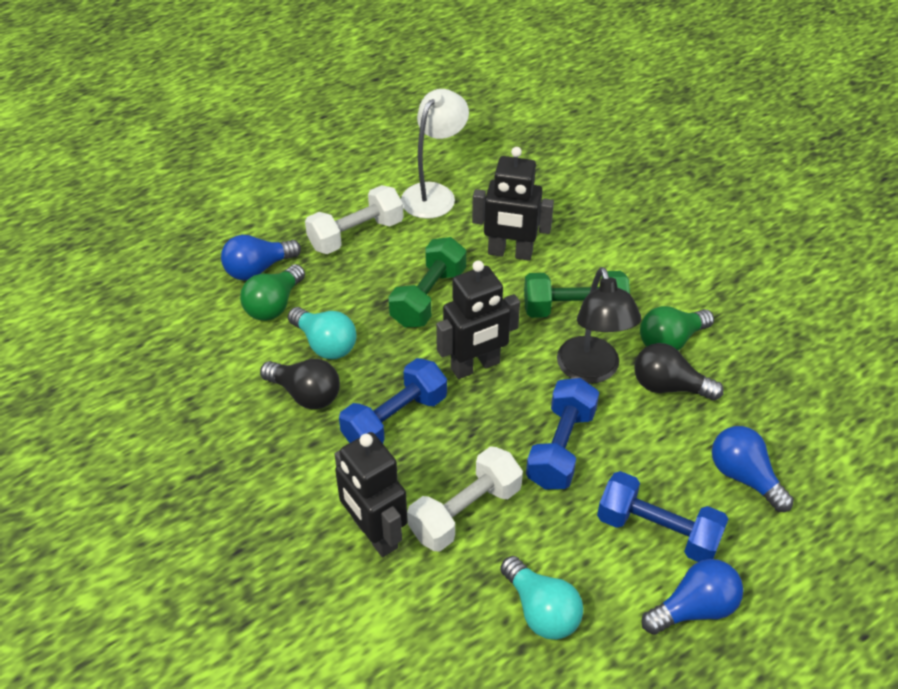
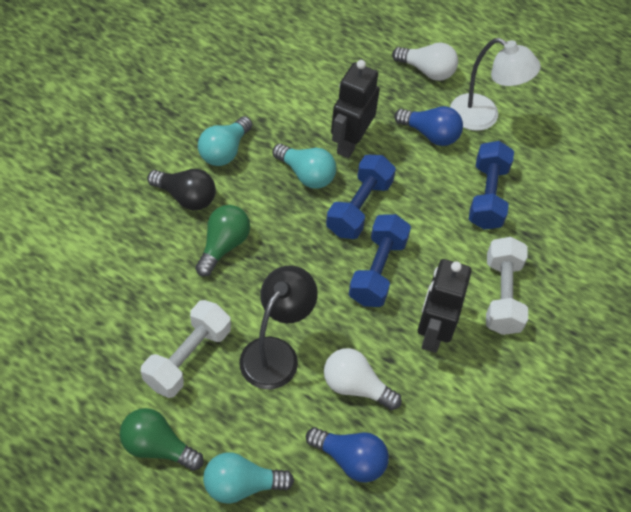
black light bulb: [260,359,340,409] [635,343,724,401] = 2 -> [147,169,216,210] = 1
black robot: [335,432,408,557] [436,260,520,379] [472,147,554,261] = 3 -> [331,60,380,158] [418,259,472,353] = 2
blue light bulb: [221,235,301,281] [641,559,743,635] [712,426,794,512] = 3 -> [306,427,389,483] [394,106,463,146] = 2
green dumbbell: [389,237,466,328] [524,271,630,318] = 2 -> none = 0
turquoise light bulb: [288,307,357,359] [500,556,583,640] = 2 -> [198,116,252,166] [203,453,294,504] [273,144,336,189] = 3
white light bulb: none = 0 -> [324,348,402,410] [392,42,458,81] = 2

